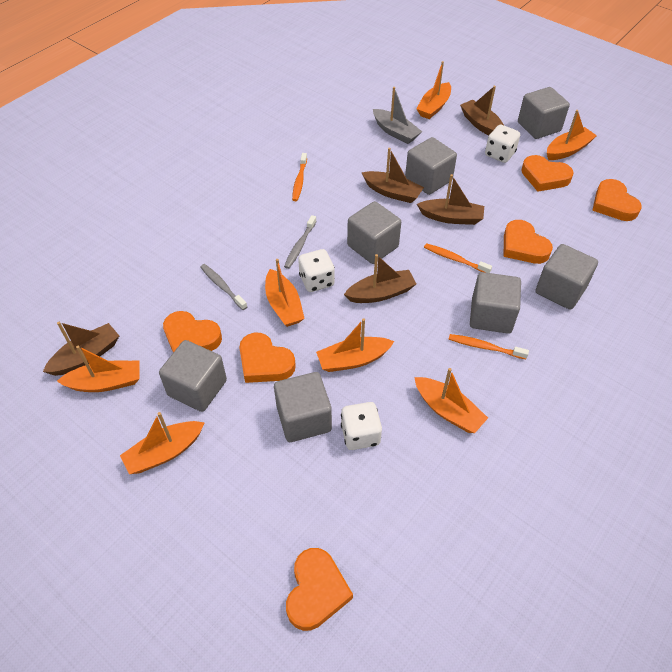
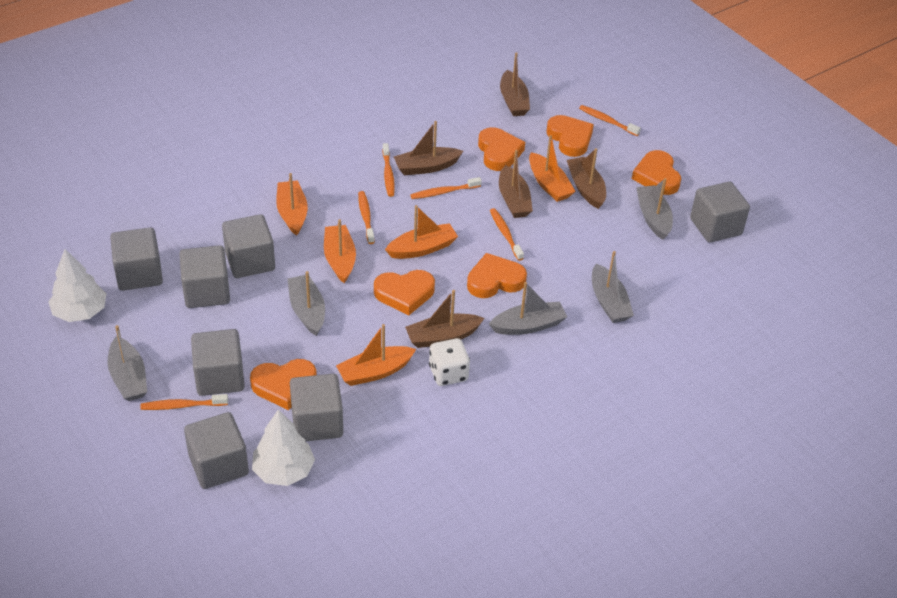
grey boat: [373,87,422,144] = 1 -> [108,325,147,401] [288,271,325,336] [489,282,567,335] [592,251,634,323] [636,178,673,240] = 5
grey toothbrush: [201,264,247,310] [284,215,317,269] = 2 -> none = 0
orange boat: [57,346,140,392] [120,412,205,474] [265,259,305,327] [316,318,394,372] [414,368,488,433] [417,61,451,119] [547,110,597,160] = 7 -> [276,173,308,236] [324,219,356,283] [336,324,416,386] [385,205,458,259] [529,135,576,202] = 5
orange toothbrush: [292,153,307,201] [424,243,492,273] [449,334,529,359] = 3 -> [140,394,228,410] [358,191,375,244] [382,143,395,197] [410,177,482,199] [490,208,524,261] [579,105,641,136] = 6
white dice: [298,249,335,292] [341,402,382,450] [485,125,520,163] = 3 -> [429,338,470,386] = 1
white tree: none = 0 -> [48,249,107,322] [252,409,315,486] = 2

